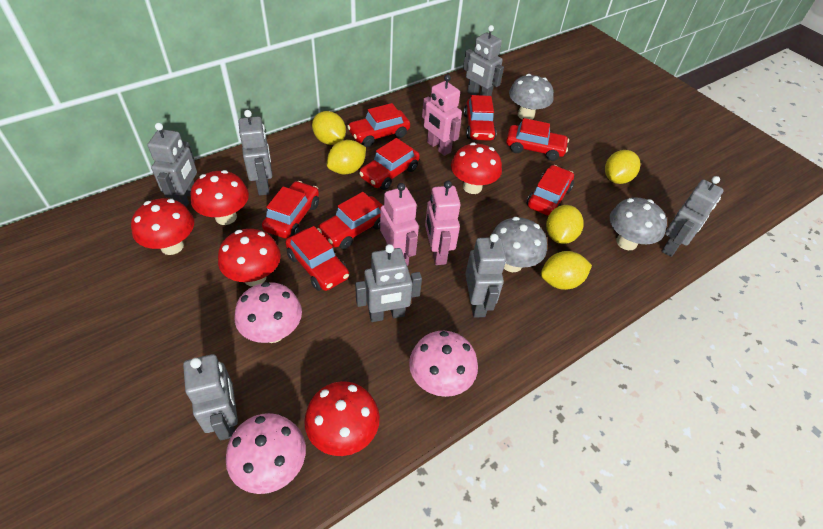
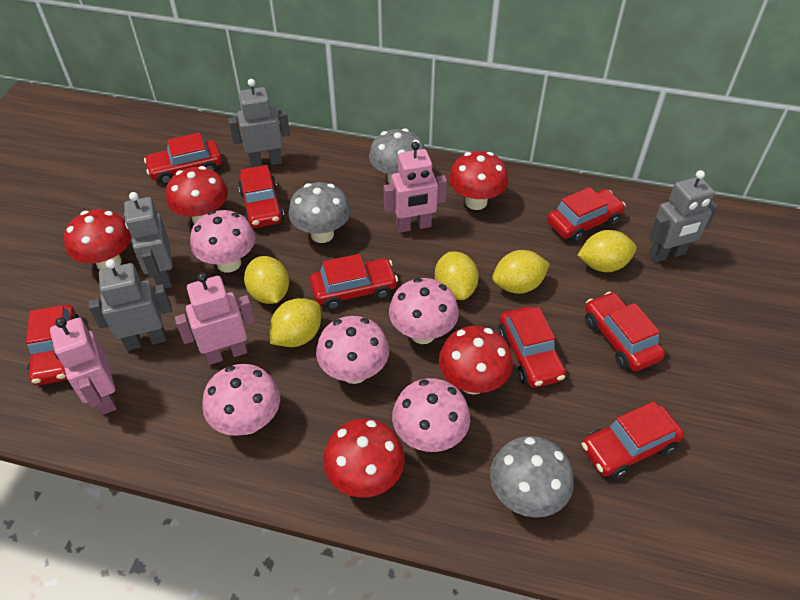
grey robot: [147,123,197,208] [183,354,238,440] [238,110,272,196] [355,244,422,322] [463,25,504,96] [465,234,506,318] [662,176,724,257] = 7 -> [89,259,172,351] [124,192,173,289] [228,79,290,168] [648,170,717,263] = 4
pink mushroom: [226,413,306,494] [235,282,302,343] [409,331,478,397] = 3 -> [190,210,255,272] [202,364,280,436] [316,316,389,384] [389,278,459,344] [392,378,470,452] = 5

